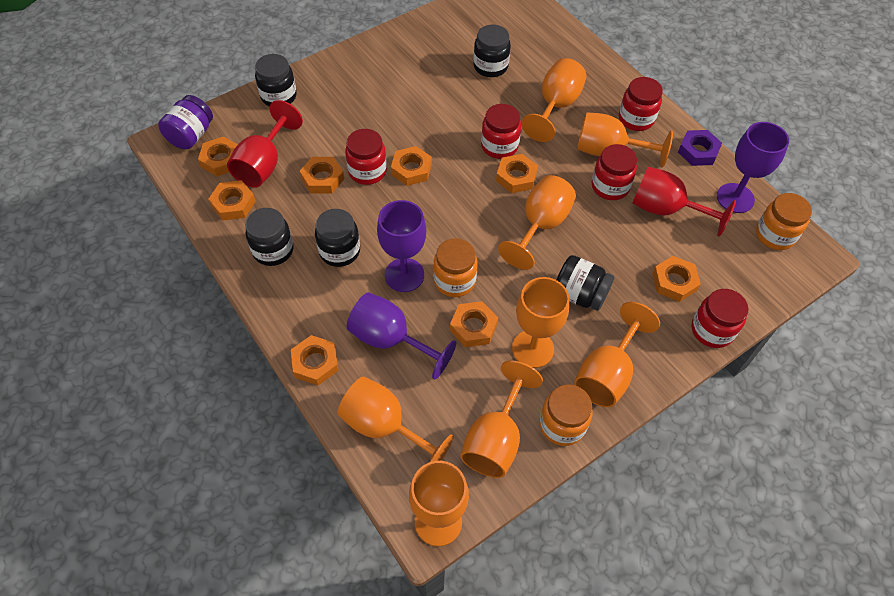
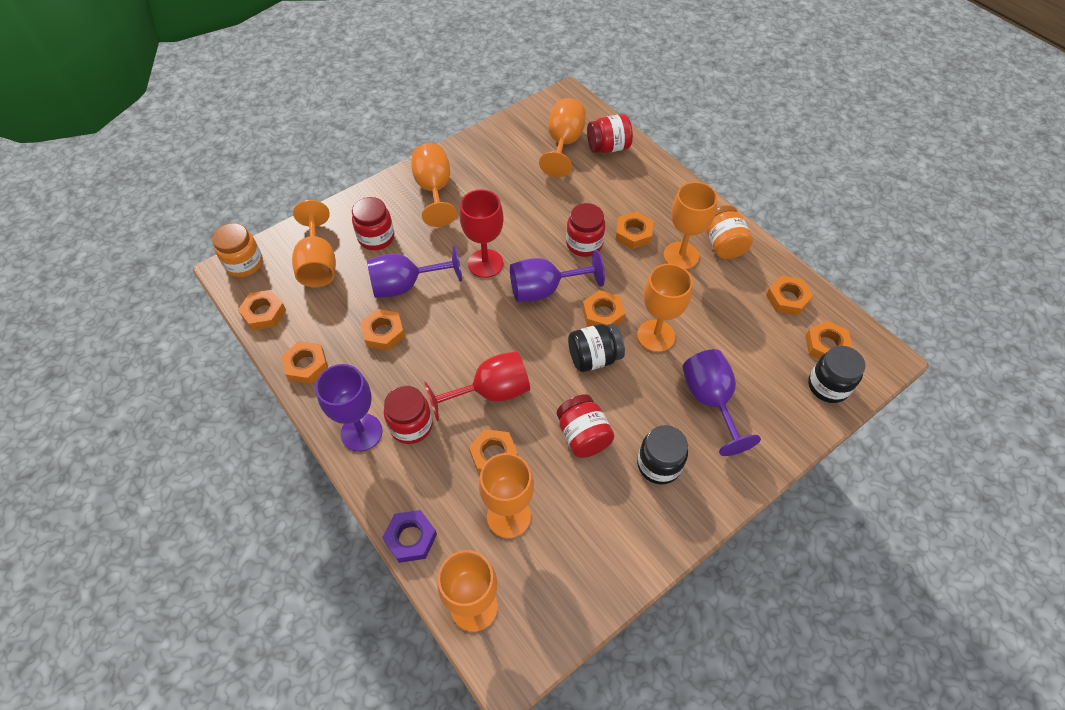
black jar: [245,208,293,266] [255,54,297,107] [315,209,360,267] [473,25,511,77] [556,255,614,311] = 5 -> [568,323,625,372] [637,425,688,485] [808,346,865,403] = 3
orange goblet: [337,377,454,462] [409,461,469,546] [460,360,543,478] [498,175,576,270] [512,277,569,368] [521,58,586,142] [574,302,660,407] [577,112,673,167] = 8 -> [292,200,336,287] [411,143,457,227] [437,550,498,632] [479,453,534,538] [539,98,586,177] [637,264,693,352] [663,182,718,270] = 7
orange jar: [433,238,477,297] [540,384,592,446] [756,193,812,250] = 3 -> [212,223,263,277] [707,205,753,259] = 2
purple goblet: [346,292,456,379] [377,200,426,292] [717,122,789,213] = 3 -> [315,364,383,452] [367,245,462,298] [510,250,605,302] [682,349,761,456] = 4
purple jar: [158,95,213,149] = 1 -> none = 0

